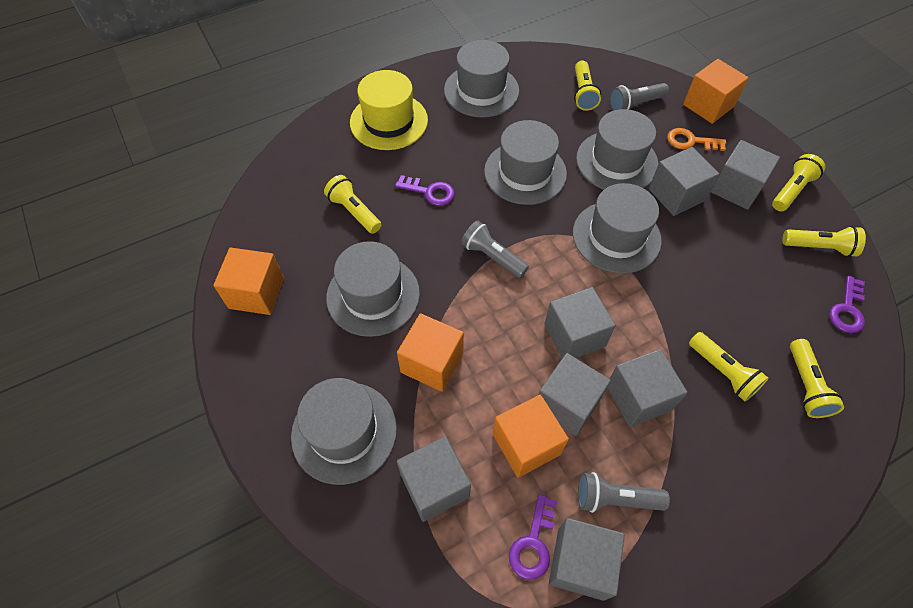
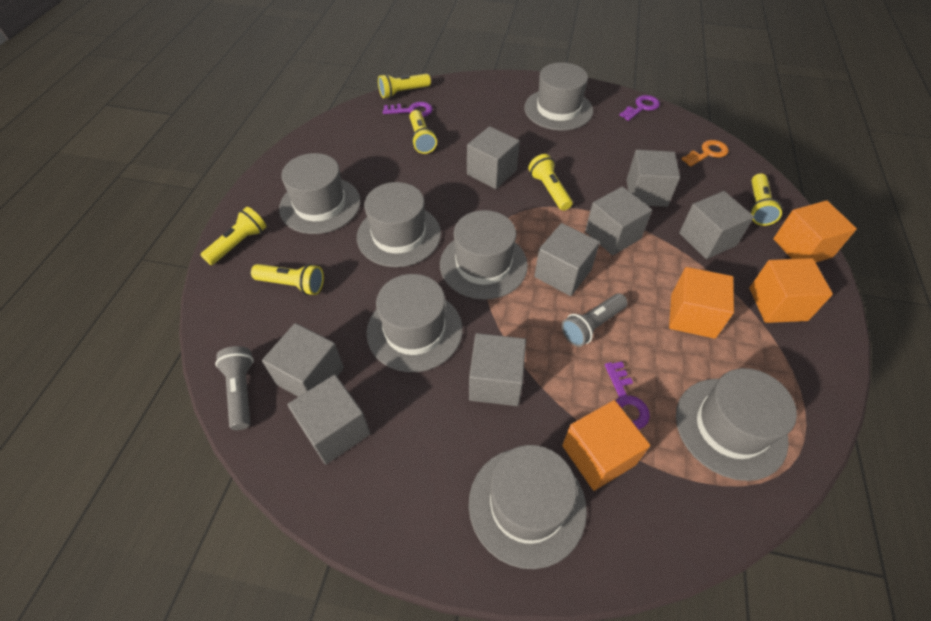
grey cube: [397,436,471,522] [539,353,611,436] [544,287,616,358] [549,518,625,601] [608,349,688,427] [649,147,719,216] [710,140,780,210] = 7 -> [262,323,344,397] [287,375,371,465] [467,126,520,189] [469,333,526,406] [534,223,600,296] [585,186,652,256] [627,150,680,207] [679,191,754,259] = 8
grey flashlight: [461,221,529,278] [578,472,670,513] [609,83,669,111] = 3 -> [215,346,254,430] [561,293,628,347] = 2
grey hat: [291,378,397,485] [326,241,420,337] [444,40,519,118] [484,120,567,205] [573,183,662,274] [576,109,659,190] = 6 -> [279,153,361,234] [357,182,441,267] [366,274,463,372] [440,210,528,300] [469,445,587,569] [524,62,593,131] [676,368,797,481] = 7
yellow hat: [350,70,428,150] = 1 -> none = 0

